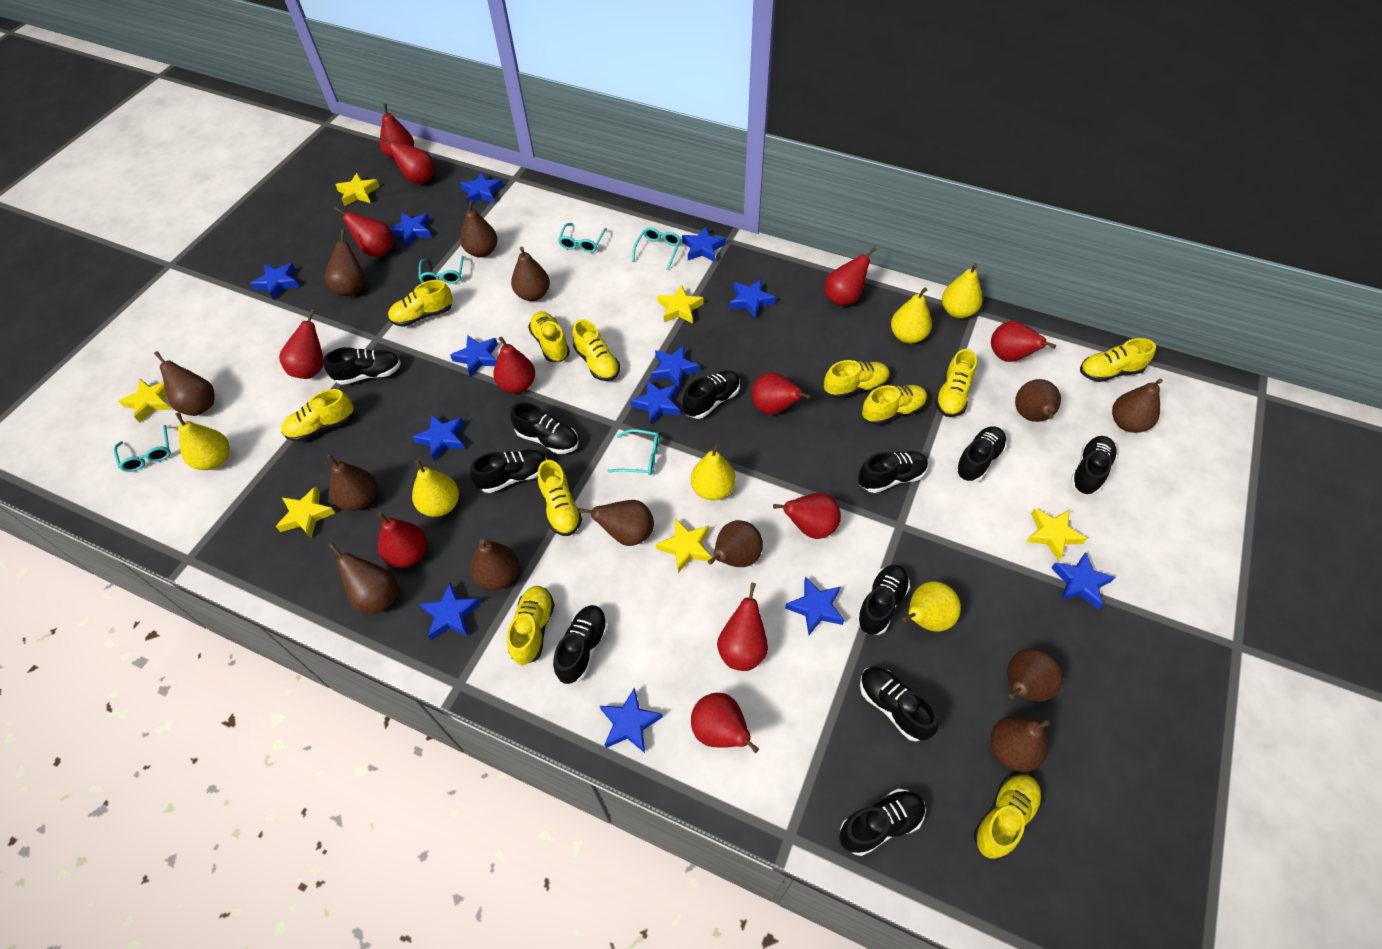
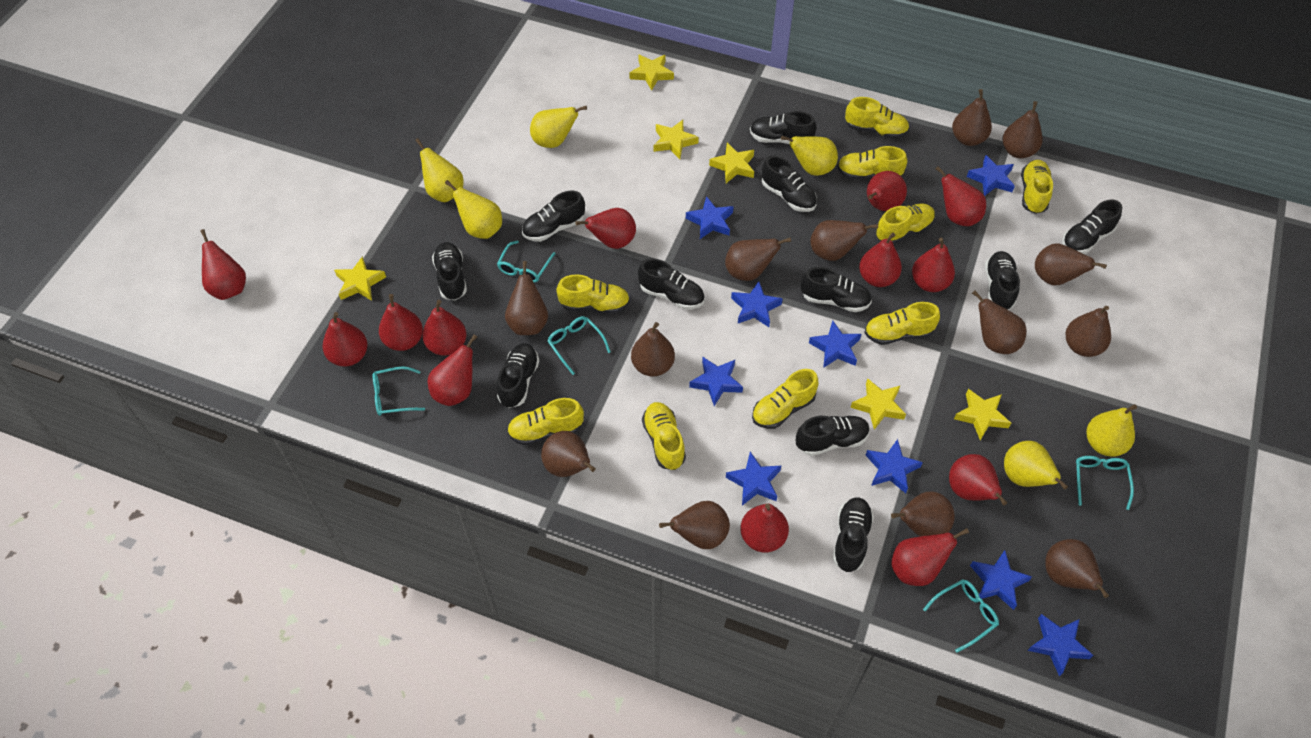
blue star: [250,263,299,300] [389,213,432,247] [412,414,465,461] [419,583,481,640] [450,335,498,377] [460,172,503,205] [600,687,663,753] [630,380,680,425] [651,345,700,389] [682,226,726,262] [730,279,776,319] [785,577,844,635] [1051,552,1115,609] = 13 -> [686,196,734,239] [689,357,743,406] [726,452,781,505] [731,281,783,327] [809,321,861,368] [866,439,923,493] [967,155,1015,196] [970,550,1032,610] [1027,614,1093,677] = 9
red pear: [279,309,324,379] [334,206,394,257] [377,512,427,568] [380,104,414,160] [380,136,435,184] [493,336,535,393] [691,693,759,753] [717,583,768,671] [751,373,811,415] [773,493,841,539] [825,247,877,306] [991,321,1056,362] = 12 -> [200,229,246,300] [322,312,368,367] [379,294,423,351] [422,300,466,356] [428,334,477,406] [575,208,636,249] [740,504,789,552] [859,232,902,287] [867,171,907,211] [892,528,969,586] [912,238,955,292] [936,166,986,226] [949,454,1007,505] = 13
yellow shoe: [281,389,354,442] [388,280,453,327] [507,586,555,665] [528,311,570,362] [537,460,582,536] [572,319,620,381] [824,360,890,399] [862,385,927,425] [935,349,977,417] [974,775,1042,859] [1080,338,1156,382] = 11 -> [507,398,584,445] [556,274,630,314] [642,402,686,470] [752,369,818,429] [837,146,907,179] [845,97,909,139] [864,302,940,345] [876,204,935,245] [1021,160,1053,214] = 9

